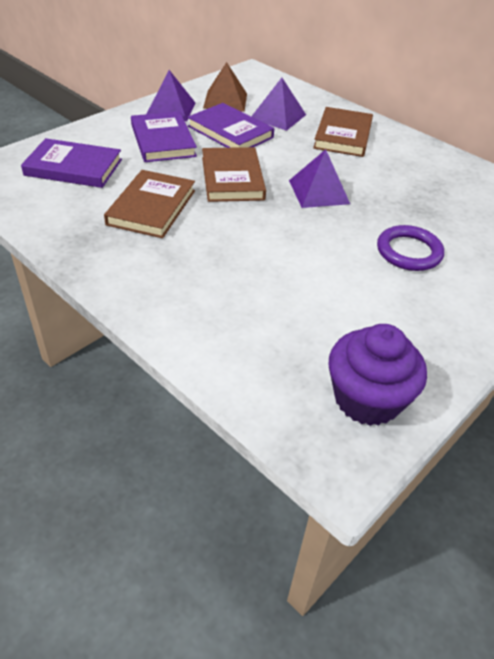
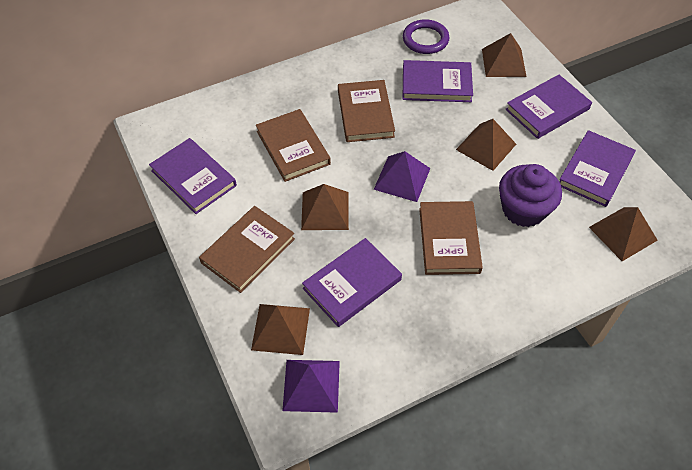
brown book: [104,170,195,238] [202,147,266,202] [313,107,373,157] = 3 -> [199,206,295,293] [256,109,331,182] [338,80,395,142] [419,201,483,275] = 4
brown pyramid: [203,62,247,112] = 1 -> [251,304,310,355] [301,184,349,230] [456,119,516,171] [482,33,527,77] [589,207,658,261] = 5
purple book: [21,138,122,188] [131,111,197,162] [188,103,274,148] = 3 -> [149,138,237,214] [302,238,402,327] [402,60,473,102] [505,75,592,139] [559,130,636,207] = 5
purple pyramid: [147,70,195,121] [251,78,306,131] [289,149,350,208] = 3 -> [282,360,340,413] [374,151,430,202] = 2

